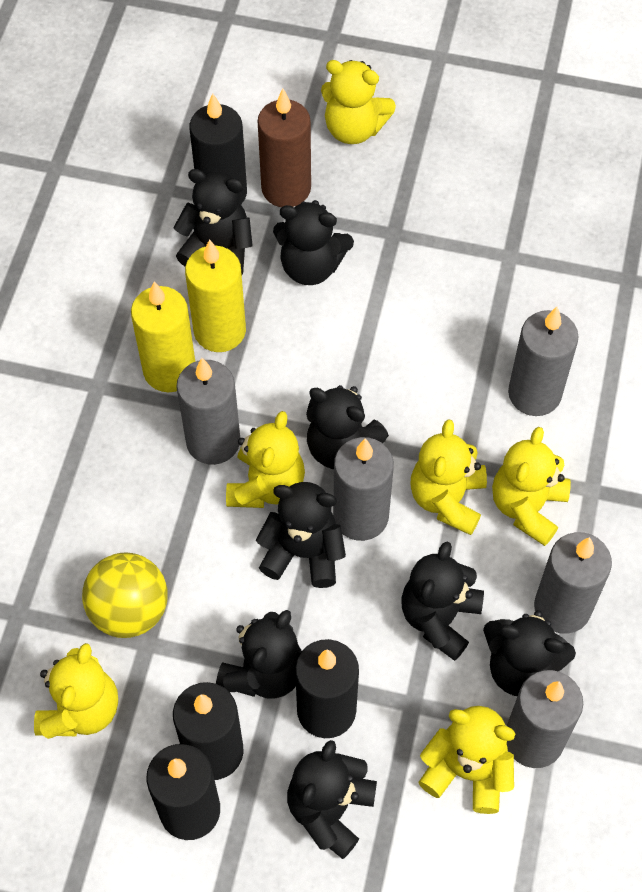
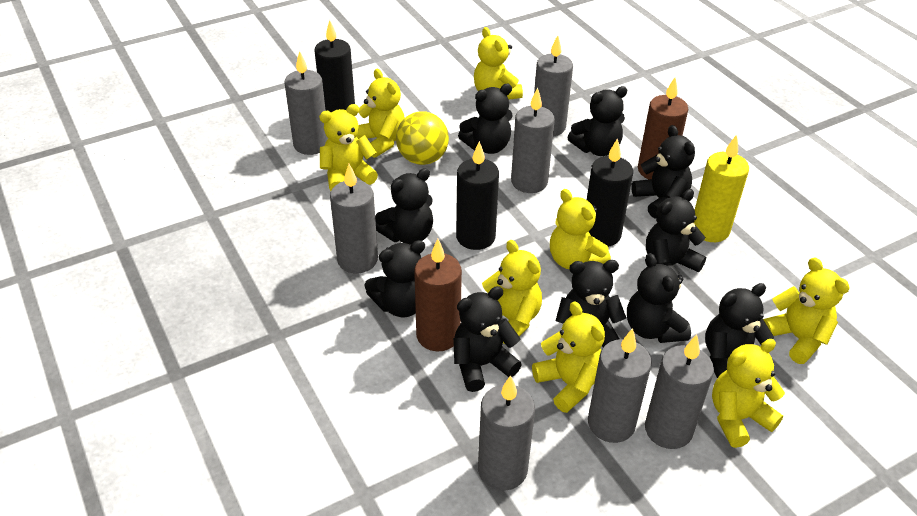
black candle: [147,744,220,840] [173,682,244,780] [189,93,247,204] [295,639,359,738] = 4 -> [315,20,355,112] [456,141,499,250] [587,138,633,247] = 3
black teddy bear: [173,169,253,274] [216,610,302,699] [256,482,346,588] [273,200,354,285] [287,740,377,859] [306,385,389,469] [401,542,484,661] [483,610,576,696] = 8 -> [365,240,425,317] [375,168,433,245] [453,286,522,392] [458,83,513,154] [556,260,626,347] [567,86,627,156] [627,253,691,343] [631,125,695,218] [646,189,706,277] [705,283,774,378] = 10
brown candle: [258,89,311,207] = 1 -> [414,239,462,351] [638,77,688,179] = 2
grey candle: [176,358,240,465] [333,437,394,541] [507,670,583,768] [508,307,579,416] [534,532,612,634] = 5 -> [284,51,329,155] [330,164,378,273] [478,375,535,491] [511,87,555,193] [534,35,573,136] [588,328,652,443] [645,335,714,449] = 7
yellow candle: [131,282,195,392] [185,239,246,352] = 2 -> [694,134,749,242] = 1
yellow teddy bear: [34,643,118,739] [226,411,305,508] [321,60,396,144] [410,419,487,535] [418,706,515,814] [492,427,571,546] = 6 -> [319,104,378,191] [356,69,405,158] [474,27,523,100] [482,240,542,345] [532,301,605,413] [550,189,611,269] [712,339,785,448] [763,257,850,364] = 8

